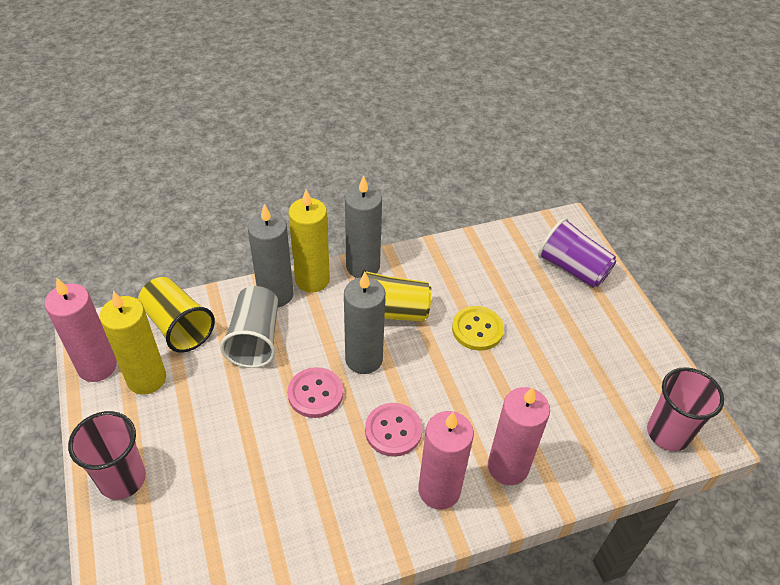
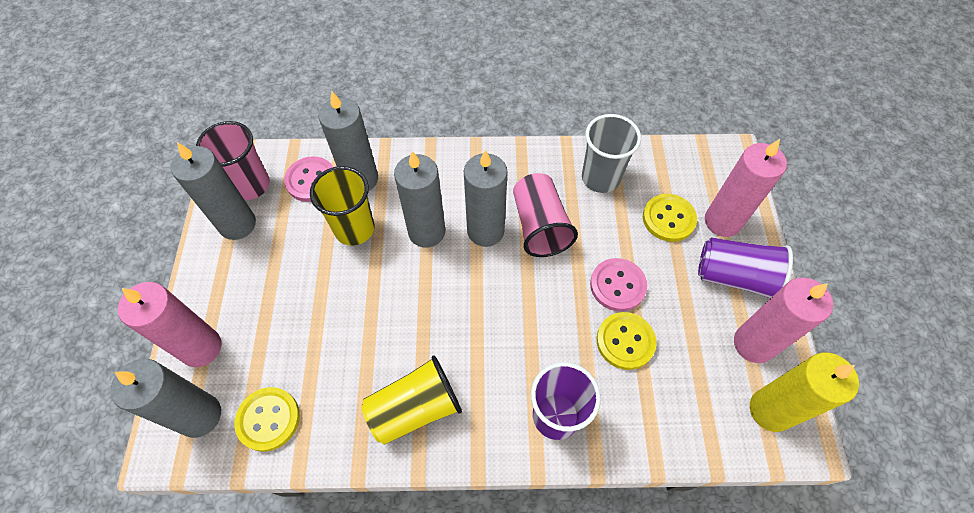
grey candle: [248,204,294,307] [344,272,385,374] [345,175,382,278] = 3 -> [111,359,221,438] [171,142,256,240] [319,91,378,191] [394,151,445,248] [464,150,508,247] = 5
purple cup: [538,218,616,288] = 1 -> [531,362,601,440] [698,238,793,298] = 2
yellow button: [452,306,504,351] = 1 -> [234,387,300,452] [597,312,657,370] [643,194,697,242] = 3
yellow candle: [100,291,166,395] [289,189,330,292] = 2 -> [750,352,859,432] = 1

